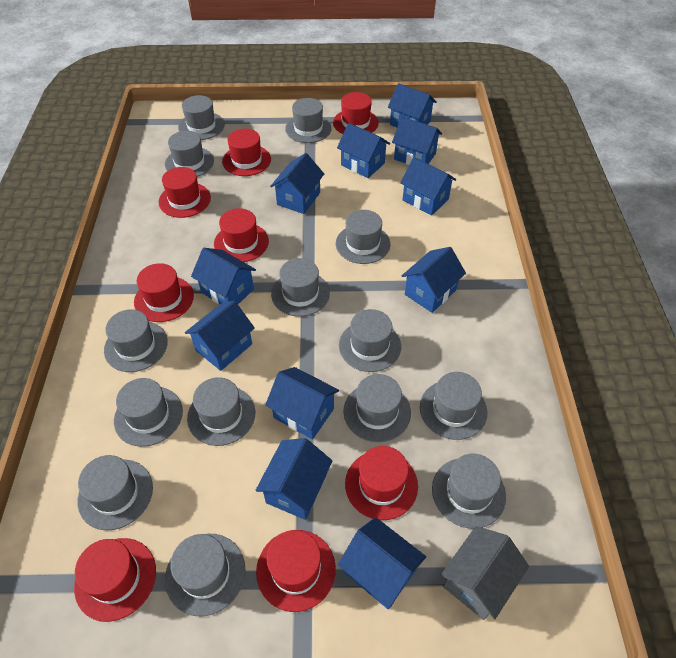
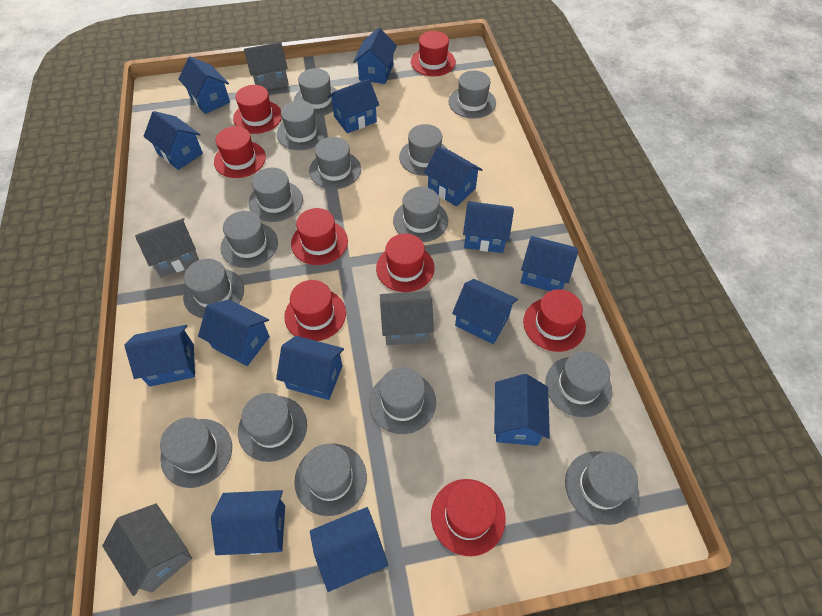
blue house: [185,301,255,371] [191,248,256,304] [256,438,332,520] [265,367,339,439] [270,153,324,214] [337,123,390,178] [338,517,426,609] [388,83,437,127] [392,117,442,165] [400,157,456,215] [402,247,466,313] = 11 -> [125,325,195,387] [143,111,203,170] [178,57,230,114] [198,300,270,366] [211,490,285,555] [276,336,344,400] [310,507,388,592] [328,79,379,133] [353,28,397,84] [424,146,483,207] [452,279,518,344] [463,201,514,253] [494,374,550,446] [520,236,578,291] = 14
grey hat: [77,455,153,530] [104,309,168,372] [114,378,183,447] [165,131,214,177] [165,534,245,616] [178,95,225,140] [187,377,255,446] [271,258,330,317] [285,98,331,143] [336,210,390,264] [339,309,401,372] [344,374,411,442] [420,372,488,440] [432,454,506,529] = 14 -> [160,417,232,488] [183,259,244,318] [221,211,278,268] [238,393,307,462] [249,168,303,222] [277,100,326,150] [294,68,337,116] [294,444,367,516] [309,137,361,189] [369,367,436,434] [393,187,448,242] [399,124,448,176] [449,70,496,119] [545,351,612,417] [565,451,639,525] = 15
grey house: [441,526,529,620] = 1 -> [102,503,192,596] [135,218,199,278] [244,42,289,90] [380,291,434,345] = 4

